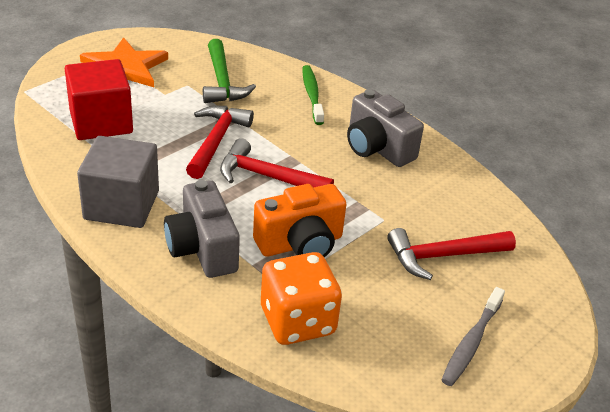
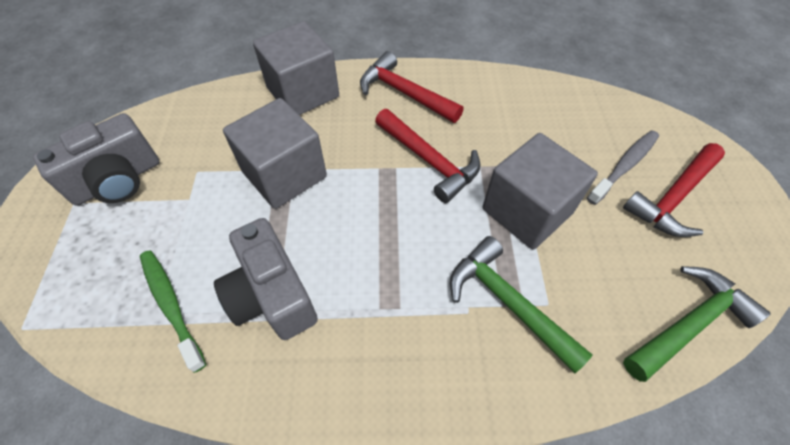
green hammer: [203,39,256,103] = 1 -> [450,236,593,373] [623,266,771,382] = 2
grey cube: [77,136,159,228] = 1 -> [223,98,327,209] [253,21,339,115] [483,133,598,250] = 3
orange camera: [253,184,347,257] = 1 -> none = 0
orange dice: [261,252,342,345] = 1 -> none = 0
orange star: [80,37,168,87] = 1 -> none = 0
red cube: [65,59,133,140] = 1 -> none = 0

